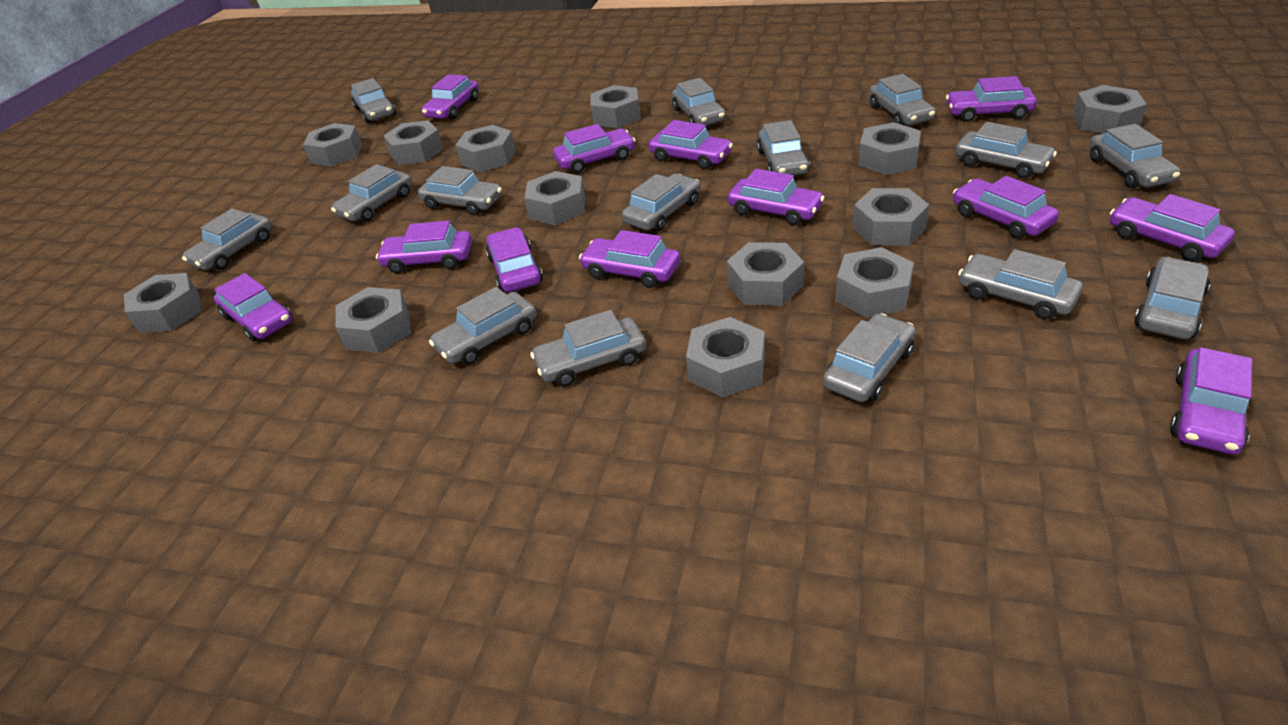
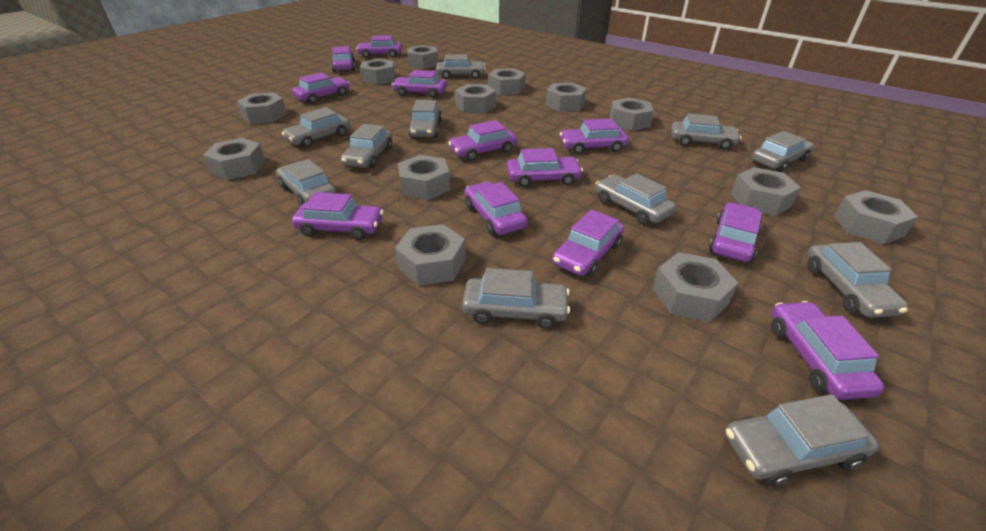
grey car: [182,208,272,270] [331,164,412,222] [351,78,396,123] [418,166,502,215] [429,287,536,365] [531,310,646,387] [622,174,700,231] [672,78,726,126] [757,120,810,175] [823,314,916,402] [869,74,936,125] [955,122,1057,178] [958,249,1083,320] [1089,124,1180,188] [1134,257,1210,340] = 15 -> [276,159,336,206] [282,107,350,148] [341,124,392,168] [408,100,442,138] [436,54,485,79] [462,268,570,329] [595,173,676,225] [671,113,742,150] [725,394,879,486] [752,131,814,172] [807,242,908,318] = 11

